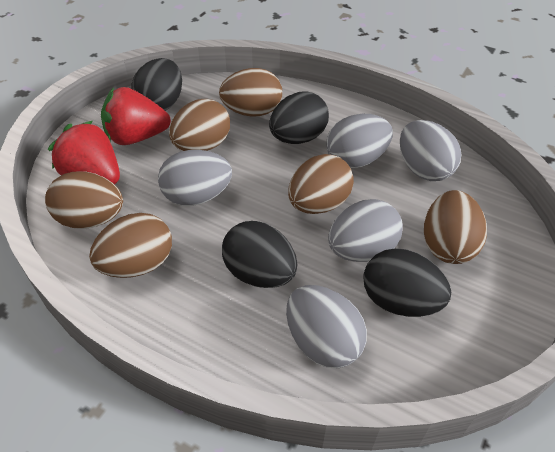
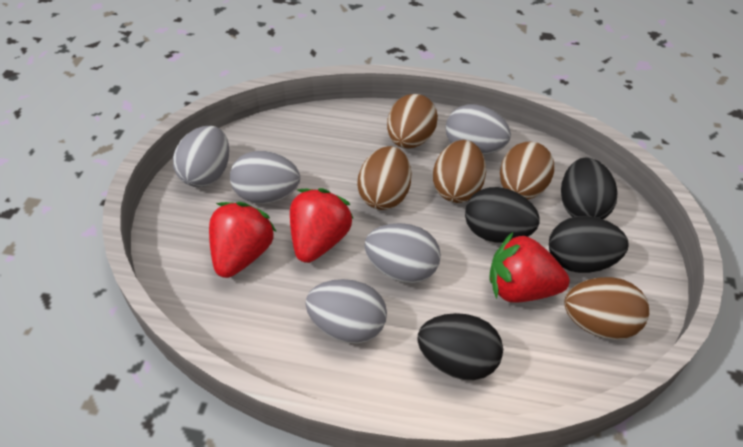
brown egg: [45,172,123,229] [89,213,172,278] [169,99,230,151] [219,68,282,117] [288,154,354,214] [424,190,487,264] = 6 -> [357,146,411,210] [387,94,438,149] [433,140,486,203] [500,142,554,199] [564,277,649,340] = 5
red strawberry: [48,121,120,184] [101,87,171,145] = 2 -> [209,202,277,278] [290,188,354,263] [489,232,570,303] = 3

